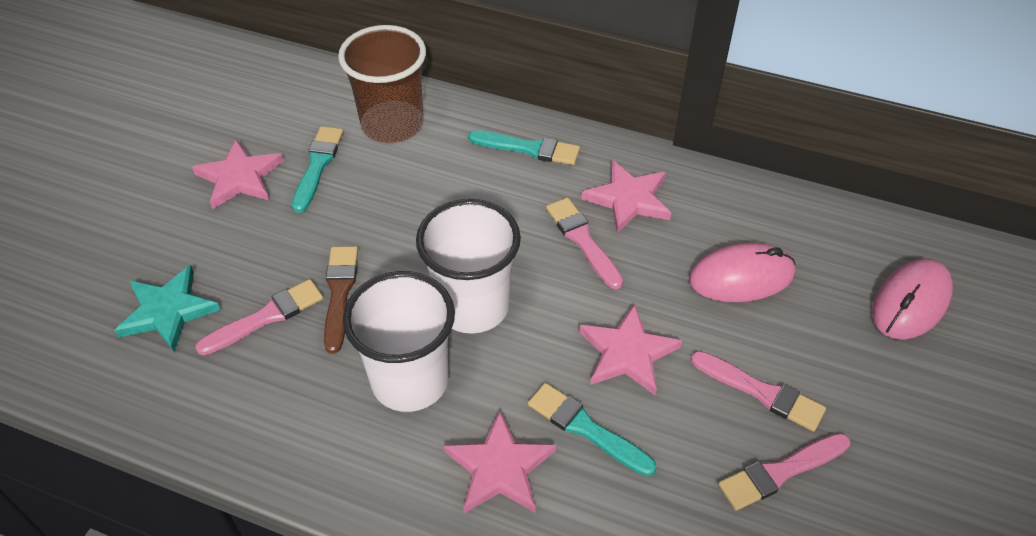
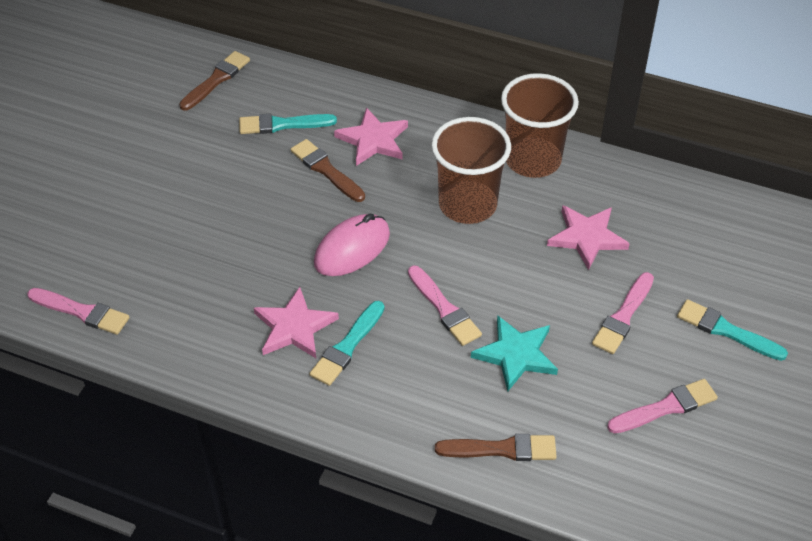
brown brush: [324,246,358,353] = 1 -> [179,51,250,111] [291,139,365,202] [435,434,557,461] = 3
brown cup: [338,25,426,143] = 1 -> [431,117,511,224] [501,73,579,178] = 2
pink mouse: [689,243,796,302] [872,258,953,340] = 2 -> [314,214,390,276] = 1
pink star: [192,139,284,209] [444,411,556,513] [579,304,682,395] [581,160,671,233] = 4 -> [254,287,339,358] [334,107,408,166] [547,205,630,270] = 3
white cup: [343,271,455,412] [416,199,521,334] = 2 -> none = 0

